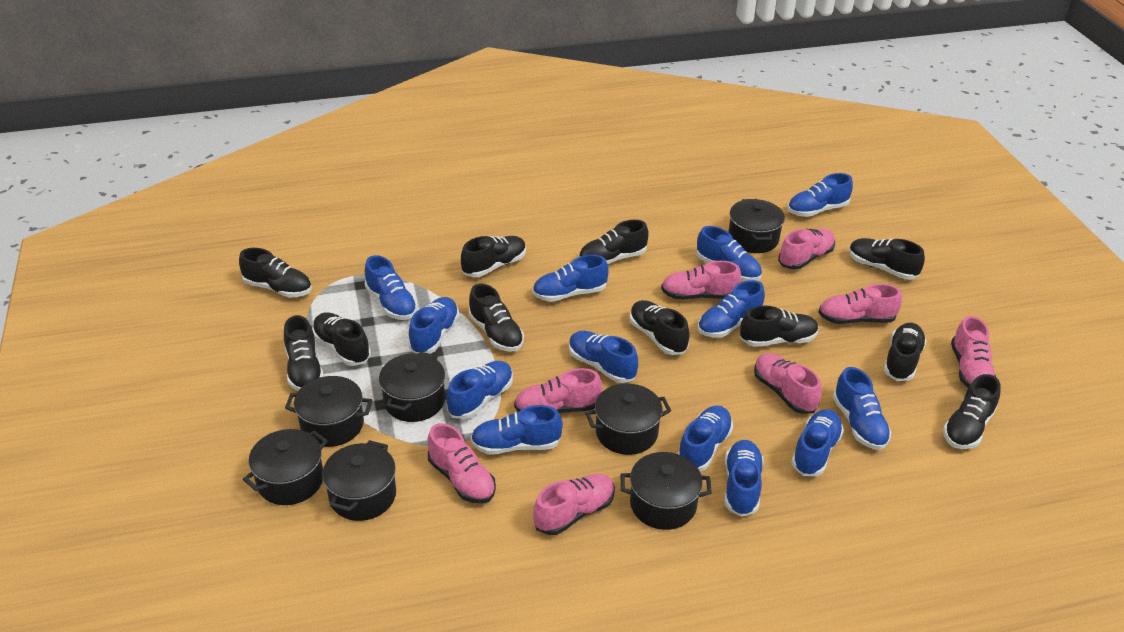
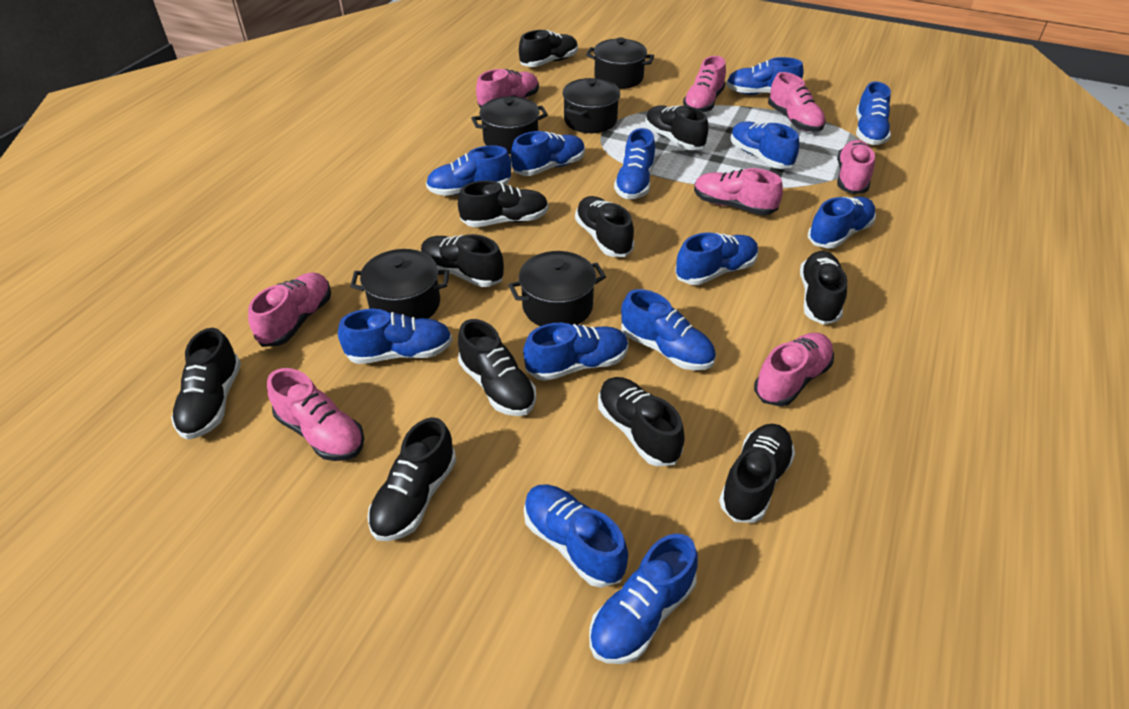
black pot: [243,429,328,505] [285,376,373,447] [322,440,396,521] [379,351,445,422] [585,384,671,455] [621,452,712,530] [728,199,785,253] = 7 -> [350,249,449,319] [471,96,548,154] [508,251,606,326] [562,78,620,133] [586,37,654,89] = 5

